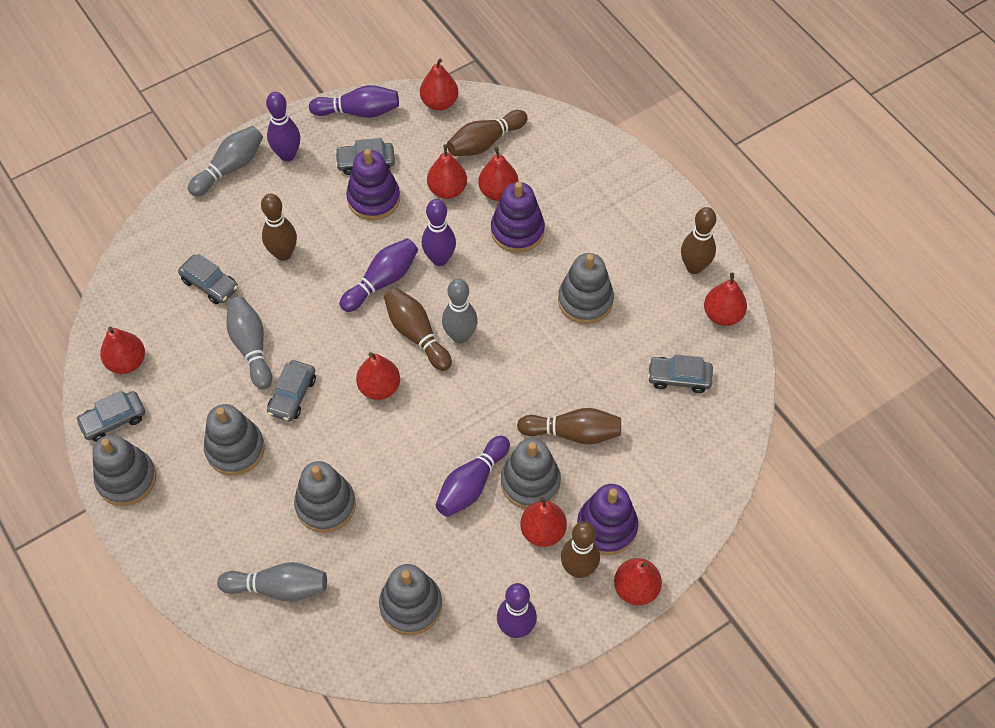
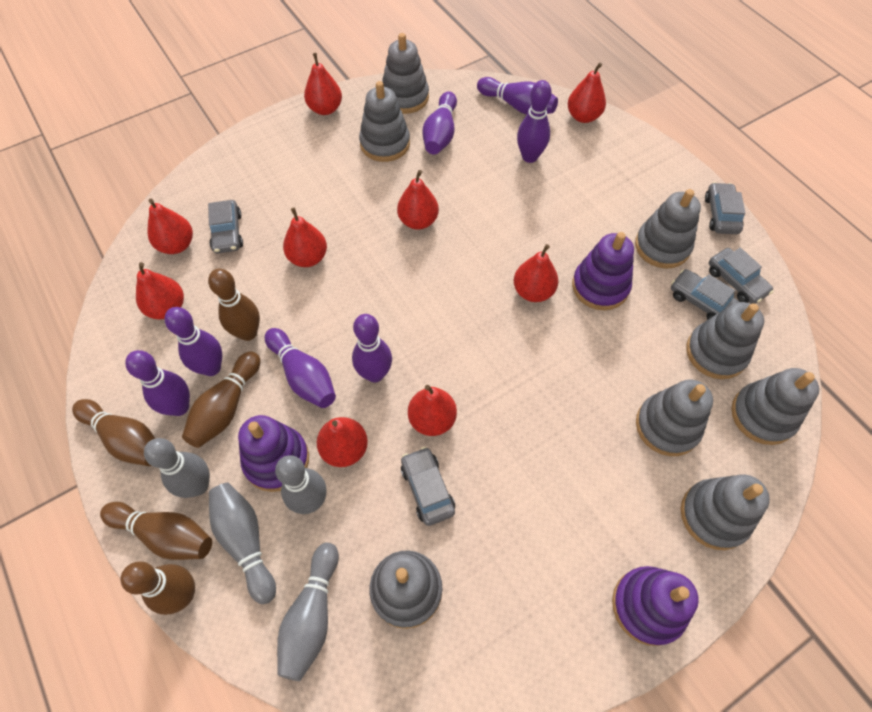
brown bowling pin: [261,194,297,261] [384,288,452,371] [447,110,528,156] [517,408,621,445] [561,521,600,578] [681,207,716,274] = 6 -> [72,399,155,466] [100,502,212,560] [120,561,195,615] [182,351,260,448] [208,269,260,341] = 5
grey stacking toy: [92,435,156,506] [204,404,265,476] [294,461,356,533] [379,564,442,635] [501,438,561,509] [558,253,614,324] = 6 -> [359,81,410,162] [369,550,442,629] [382,33,429,114] [635,189,701,269] [636,379,713,456] [681,475,770,550] [686,302,764,379] [731,368,819,445] = 8
purple bowling pin: [266,92,300,161] [309,85,399,118] [340,238,418,312] [422,199,456,266] [435,436,510,517] [497,583,537,638] = 6 -> [125,350,190,416] [164,307,222,376] [265,328,336,408] [352,314,392,383] [422,91,457,154] [477,77,558,115] [517,80,552,163] = 7
red pear: [100,327,145,374] [356,352,400,400] [420,59,458,111] [427,144,467,199] [478,147,519,201] [520,497,567,547] [614,558,662,605] [704,273,747,326] = 8 -> [136,262,184,319] [147,199,193,254] [283,208,327,267] [304,53,342,115] [317,417,368,467] [397,170,439,229] [408,385,457,436] [514,244,558,302] [568,63,606,123] = 9

